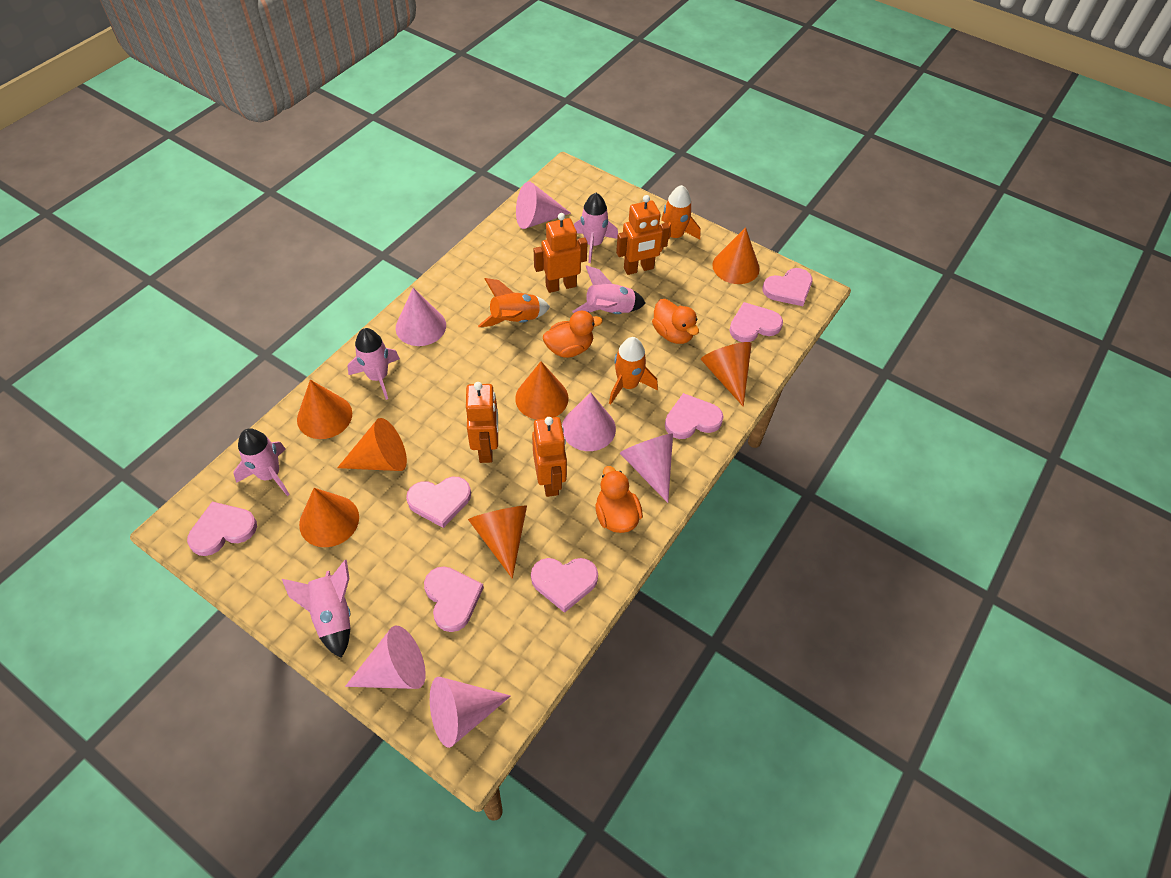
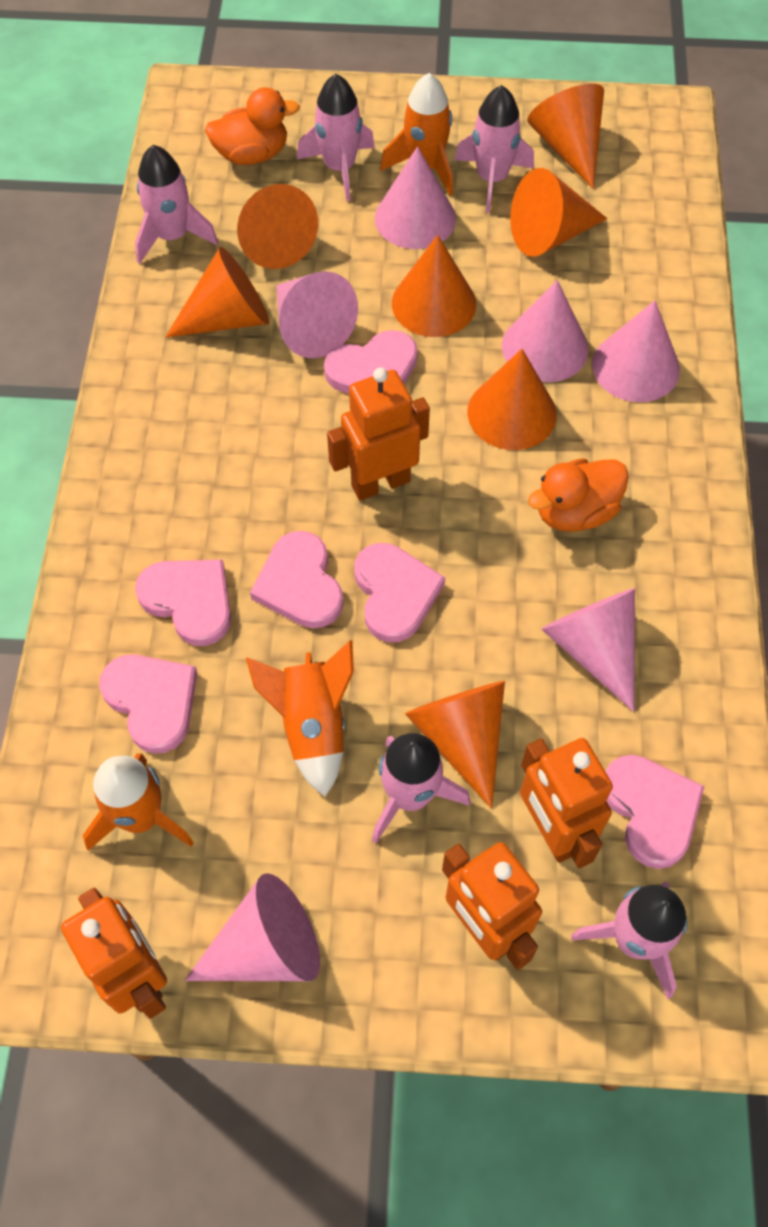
orange duck: [543,311,603,358] [595,466,643,533] [652,299,699,344] = 3 -> [205,87,300,165] [528,458,629,532] = 2
pink heart: [187,502,257,556] [406,477,471,528] [424,566,484,632] [531,558,598,613] [665,393,723,439] [729,302,783,342] [762,268,813,306] = 7 -> [99,654,197,754] [135,560,231,646] [250,531,343,628] [324,330,418,394] [354,543,445,642] [605,755,704,869] = 6

